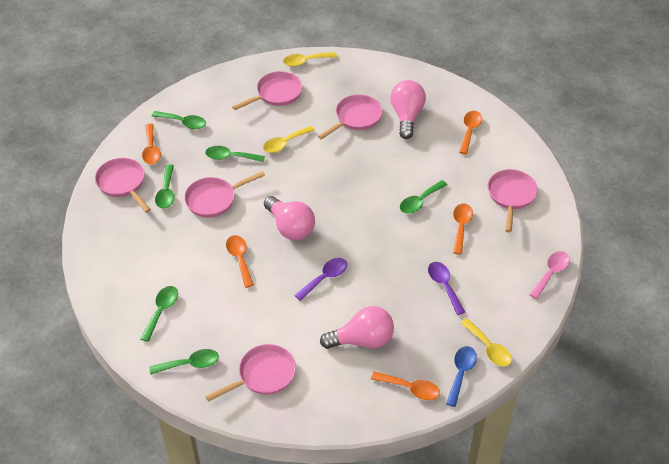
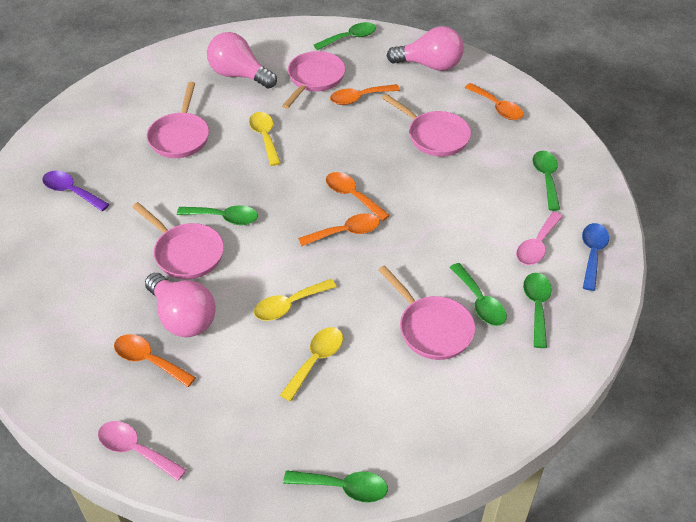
pink pan: [95,158,151,213] [184,171,265,218] [205,344,296,402] [232,71,303,110] [318,94,383,140] [488,169,538,232] = 6 -> [132,202,224,279] [147,82,209,158] [282,51,345,109] [378,265,475,360] [382,94,471,157] = 5
pink spoon: [529,251,570,299] = 1 -> [98,421,187,481] [516,212,563,265] = 2
purple spoon: [294,258,347,301] [428,262,465,315] = 2 -> [42,171,109,211] = 1

